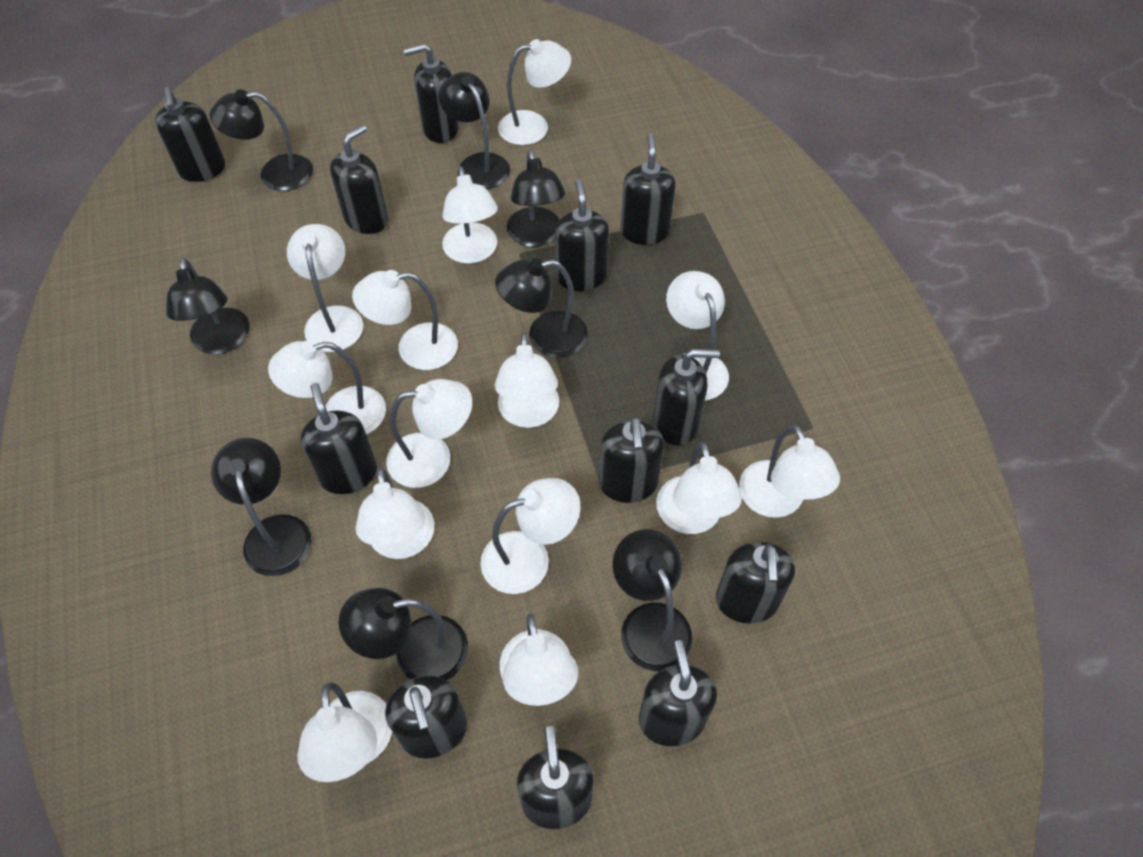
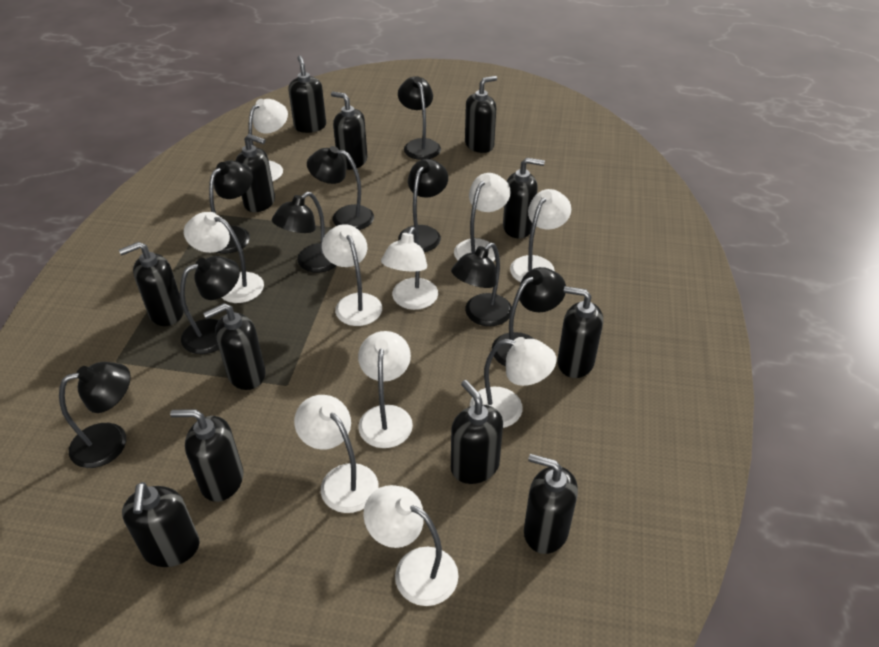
black lamp: [166,257,249,354] [209,89,313,191] [211,438,312,576] [339,588,468,681] [439,72,510,189] [495,258,588,358] [507,149,566,247] [613,529,692,671] = 8 -> [59,362,131,468] [180,256,240,354] [209,161,253,254] [272,192,336,273] [307,146,374,230] [398,76,441,160] [398,159,448,252] [451,243,512,326] [492,267,566,366] = 9
white lamp: [268,341,386,435] [287,224,363,352] [297,682,392,782] [352,270,458,370] [355,468,434,559] [386,379,472,488] [442,166,498,264] [481,478,581,594] [495,332,559,428] [498,39,571,145] [500,614,578,706] [656,442,742,534] [666,271,729,400] [739,425,840,518] = 14 -> [184,212,264,303] [248,99,288,182] [294,395,379,513] [322,224,382,326] [358,331,413,448] [363,485,459,606] [381,227,438,310] [454,173,511,261] [470,337,557,428] [510,189,571,282] = 10

